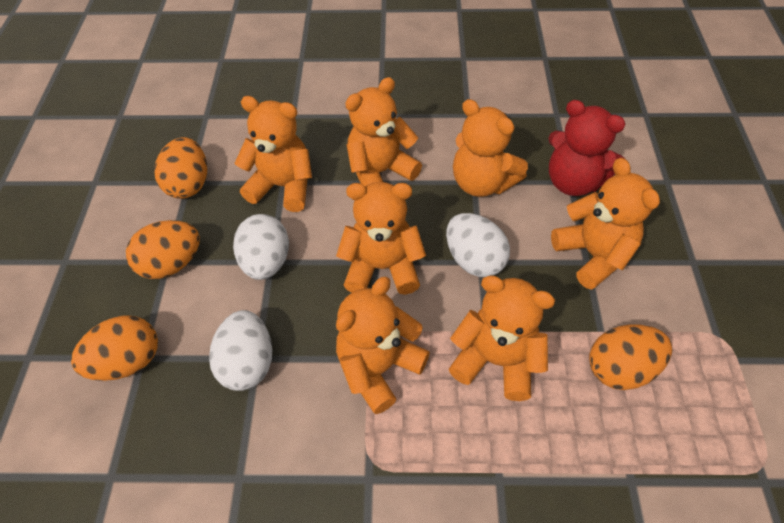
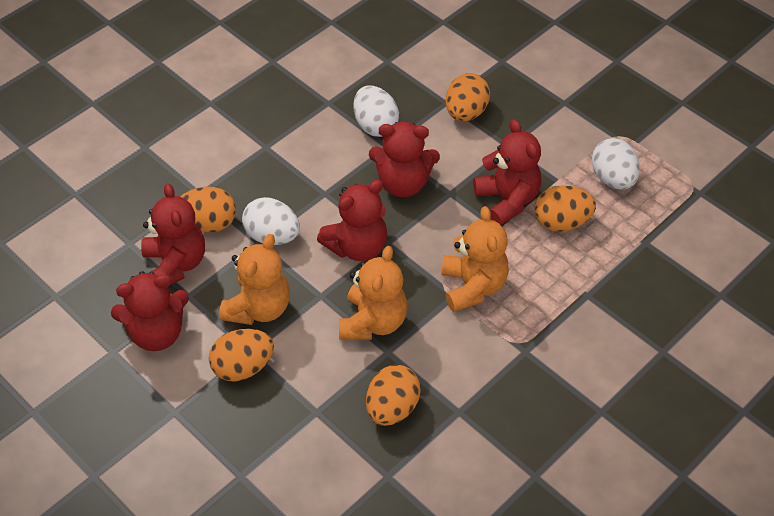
orange egg: [71,315,158,381] [126,220,200,279] [154,137,207,199] [589,324,672,390] = 4 -> [180,187,236,232] [209,329,274,382] [366,365,421,426] [446,73,490,122] [535,185,596,232] = 5
orange teddy bear: [235,96,312,212] [336,182,426,295] [336,277,430,414] [345,77,422,186] [449,275,555,401] [453,99,528,197] [551,158,660,290] = 7 -> [219,234,290,325] [339,246,408,340] [442,206,509,312] = 3
red teddy bear: [548,100,625,196] = 1 -> [111,271,189,351] [141,183,205,284] [317,180,387,261] [369,121,440,197] [473,119,541,225] = 5

